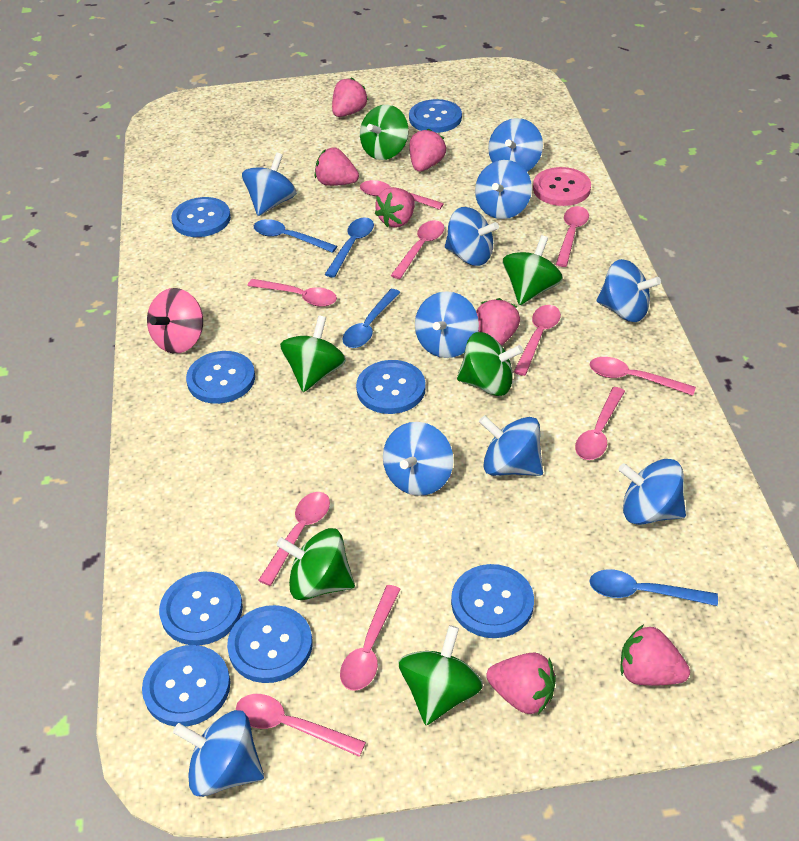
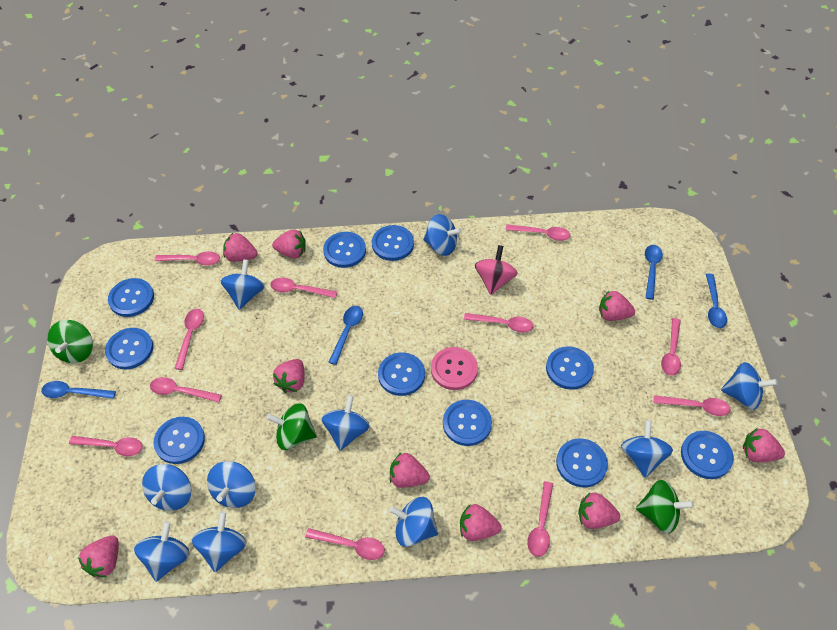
blue button: [142,645,230,727] [159,572,243,645] [171,197,231,237] [186,351,255,404] [227,605,313,683] [356,360,426,414] [409,99,462,133] [451,564,534,638] = 8 -> [105,328,153,369] [108,278,154,317] [153,417,205,464] [323,232,366,268] [372,225,414,261] [378,352,425,396] [443,400,492,446] [546,346,594,390] [556,438,608,487] [681,431,734,479] = 10
green spinning top: [276,528,355,600] [280,316,346,392] [360,105,409,160] [398,625,483,725] [457,332,523,396] [503,235,563,305] = 6 -> [48,320,93,363] [266,403,317,450] [636,480,694,533] = 3
pink spoon: [236,694,366,757] [248,279,337,307] [258,492,330,586] [340,585,401,691] [360,180,444,210] [391,220,444,279] [514,305,561,376] [556,206,589,267] [575,387,625,460] [590,357,696,396] = 10 -> [69,436,143,456] [150,377,222,402] [155,251,220,266] [174,309,204,370] [270,278,337,298] [305,528,385,560] [464,313,533,333] [506,225,571,241] [527,481,553,557] [654,395,731,416] [661,318,681,376] = 11
pink strawberry: [315,147,359,186] [332,78,368,117] [375,187,415,228] [409,129,446,172] [476,298,520,346] [486,652,556,714] [620,624,690,685] = 7 -> [78,535,119,577] [223,233,258,262] [272,229,306,259] [273,359,305,393] [390,452,430,488] [460,504,501,541] [578,493,620,529] [599,290,635,321] [743,428,785,462] = 9

